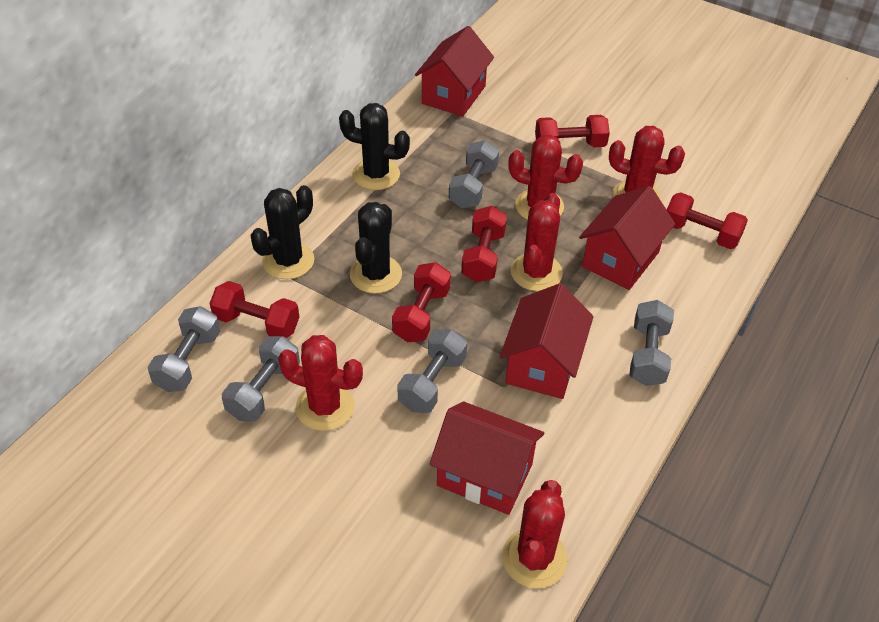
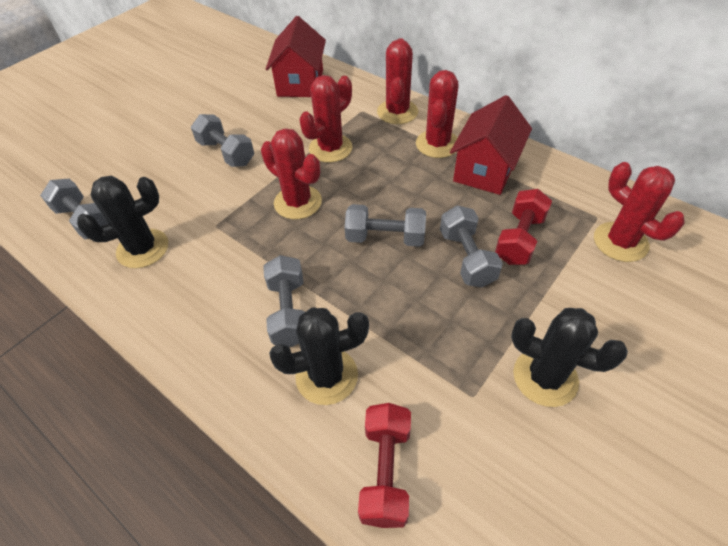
red dumbbell: [209,281,299,338] [392,262,451,342] [461,206,507,282] [535,115,610,147] [667,192,748,249] = 5 -> [358,403,411,528] [495,189,552,265] = 2
red house: [415,26,494,116] [429,402,544,515] [500,283,594,399] [579,186,675,290] = 4 -> [266,16,326,97] [450,95,532,195] = 2

